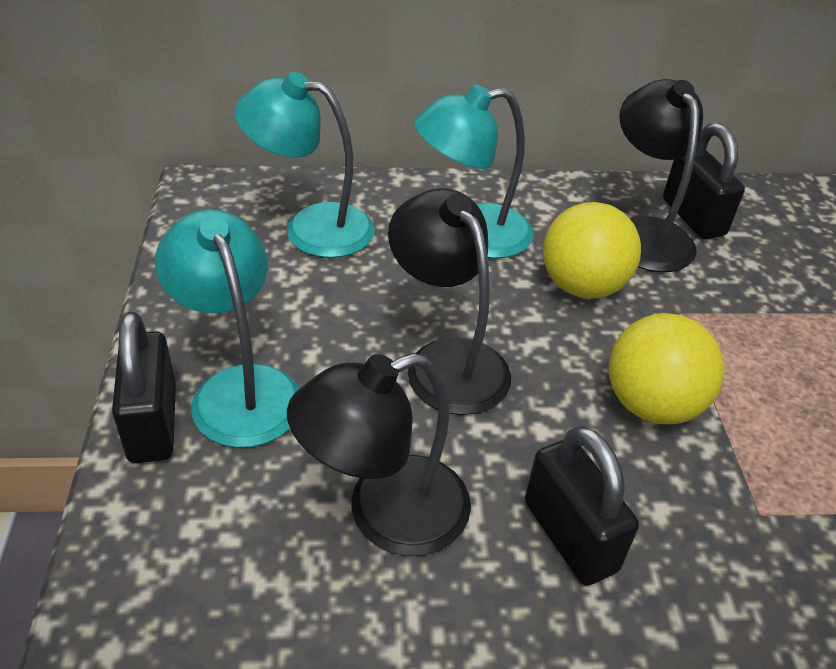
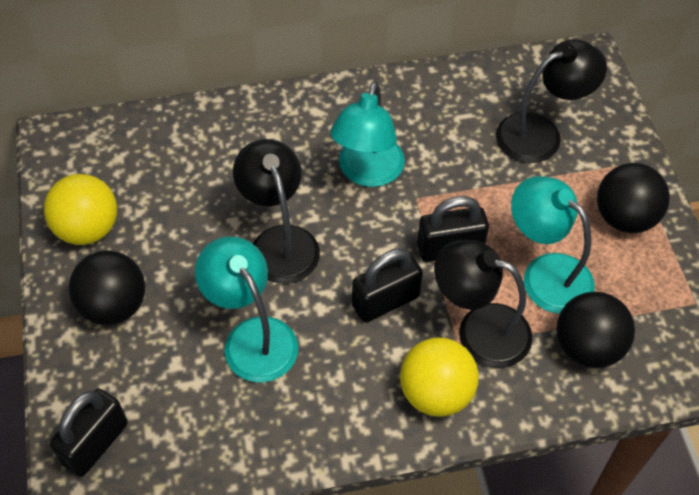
black ball: none = 0 -> [68,250,145,325] [557,291,635,368] [597,163,670,233] = 3

